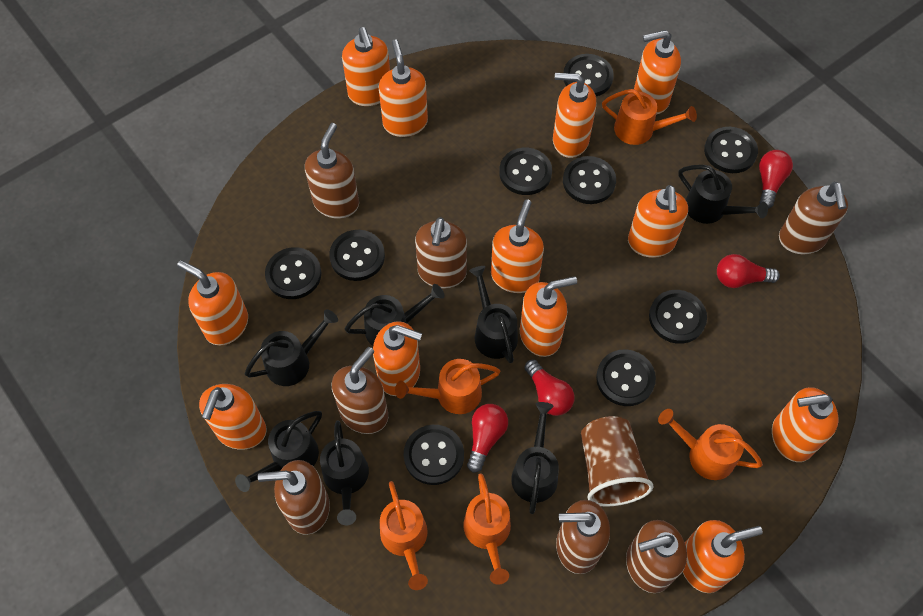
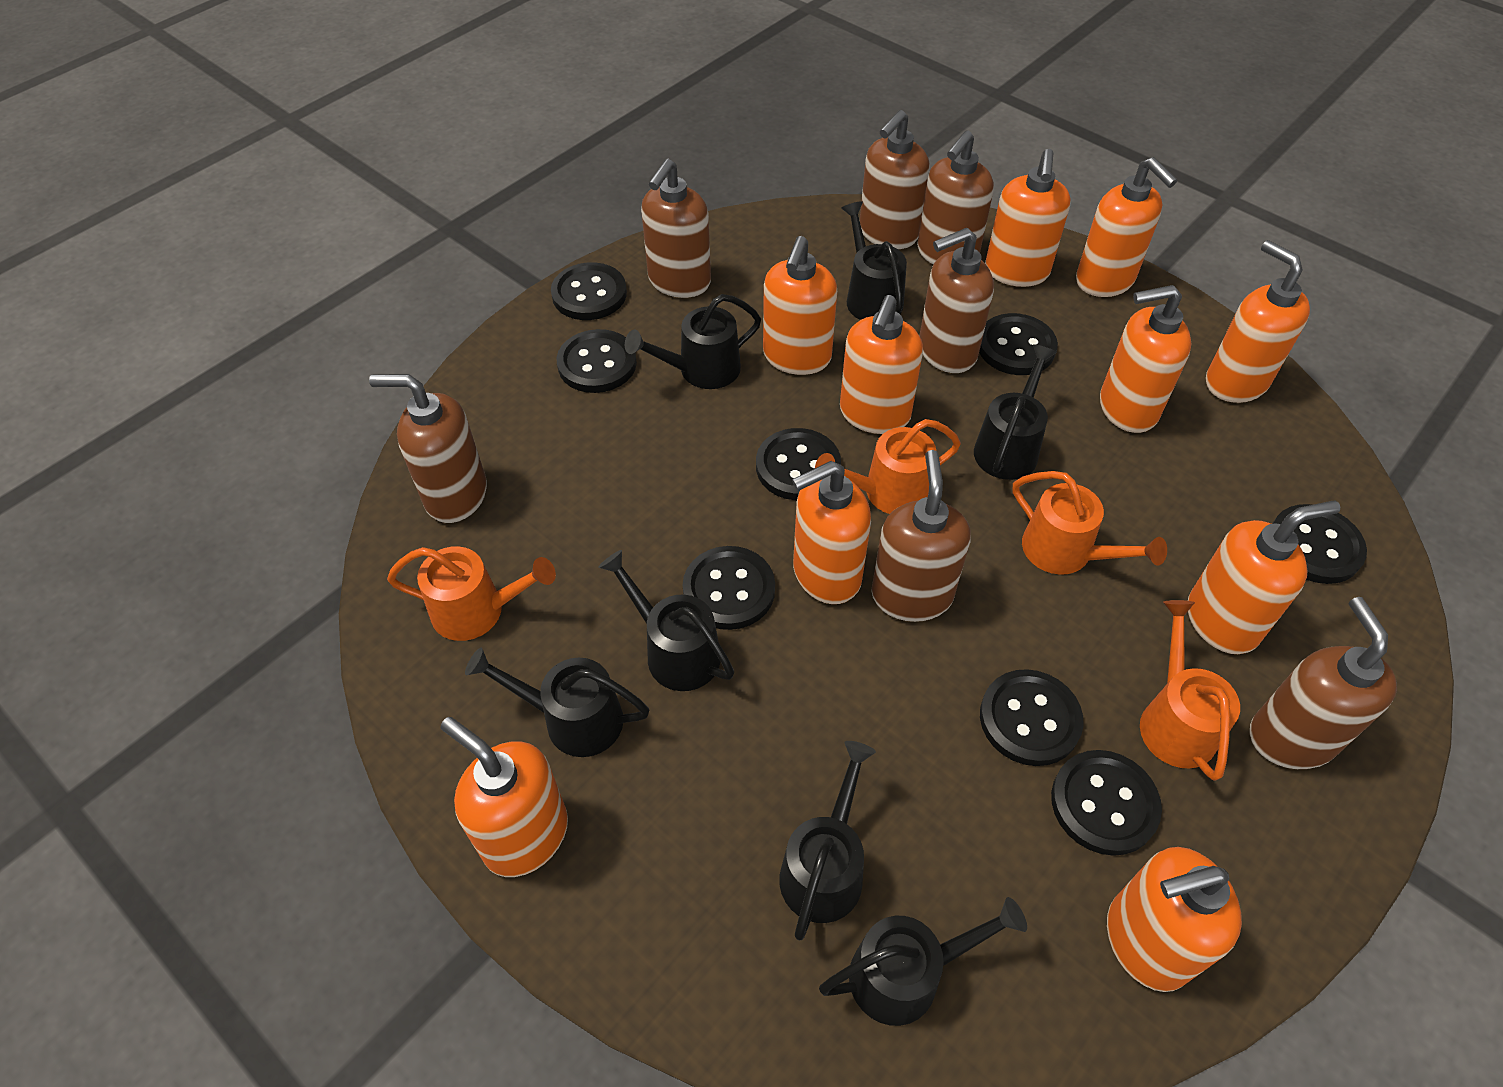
black button: [265,247,321,299] [329,230,385,281] [404,425,464,485] [499,148,552,195] [563,54,614,96] [563,156,616,204] [596,349,656,406] [649,290,707,344] [704,127,758,173] = 9 -> [551,262,627,320] [557,329,637,393] [683,546,775,630] [756,428,841,500] [979,313,1058,375] [980,669,1084,766] [1051,750,1162,856] [1272,504,1367,584] = 8
brown cup: [581,416,654,507] = 1 -> none = 0
orange soap dispenser: [177,260,248,345] [199,384,267,450] [342,27,390,106] [373,321,422,396] [379,39,428,137] [491,200,544,293] [520,276,577,357] [553,73,596,158] [628,185,688,258] [634,30,681,115] [683,520,763,593] [772,387,838,462] = 12 -> [440,717,568,877] [763,236,837,375] [792,461,871,604] [840,295,923,434] [985,149,1071,287] [1076,157,1177,297] [1100,285,1191,433] [1107,847,1242,992] [1188,501,1340,654] [1206,240,1310,403] = 10
orange watering can: [380,481,428,590] [395,359,500,414] [463,473,511,585] [602,89,697,145] [658,409,763,480] = 5 -> [387,546,556,641] [815,419,961,514] [1012,471,1167,575] [1140,600,1240,781] = 4
red light bulb: [467,404,508,473] [524,359,574,416] [717,254,780,288] [759,150,793,209] = 4 -> none = 0

